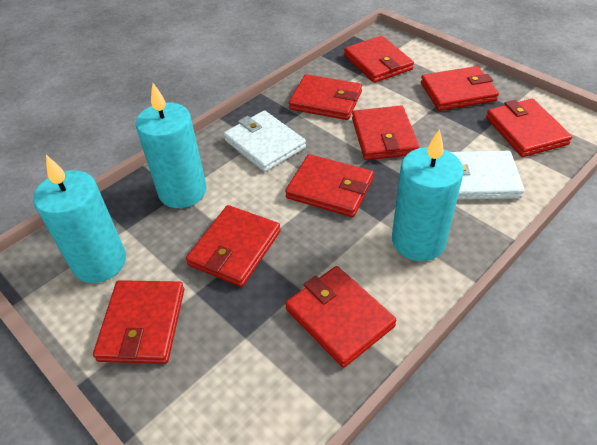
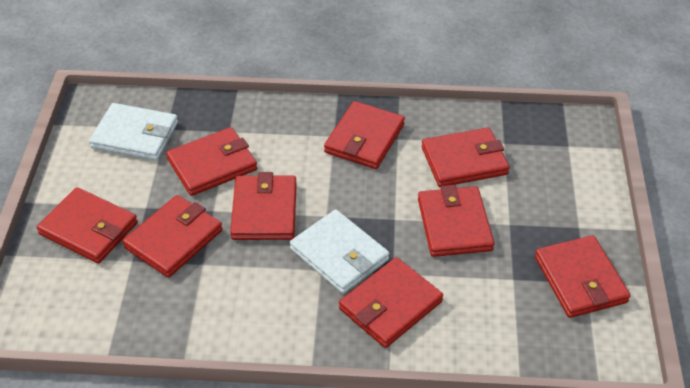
turquoise candle: [33,155,126,283] [136,83,207,208] [392,129,464,261] = 3 -> none = 0

